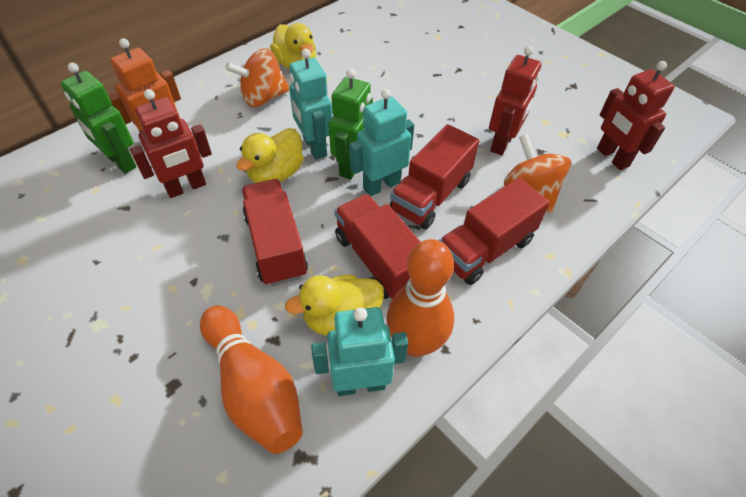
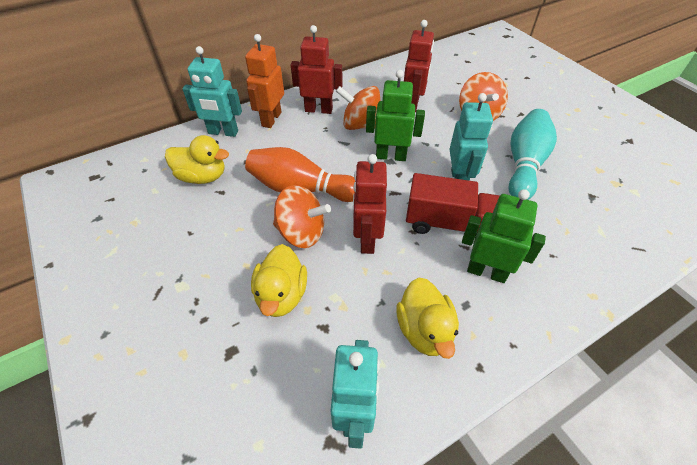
orange bowling pin: [200,306,303,454] [386,239,454,357] = 2 -> [245,147,355,202] = 1
orange spinning top: [225,48,289,107] [504,134,571,213] = 2 -> [273,185,331,248] [336,86,380,130] [459,72,508,121] = 3
red truck: [241,179,308,286] [334,194,421,299] [390,124,479,229] [439,178,550,285] = 4 -> [406,173,500,237] = 1
turquoise bowling pin: none = 0 -> [508,109,557,200] = 1

